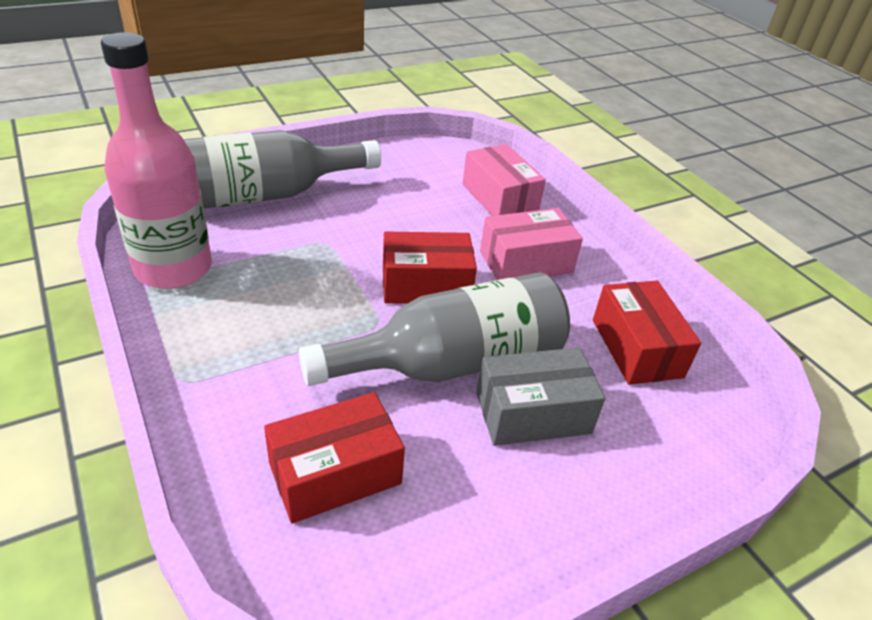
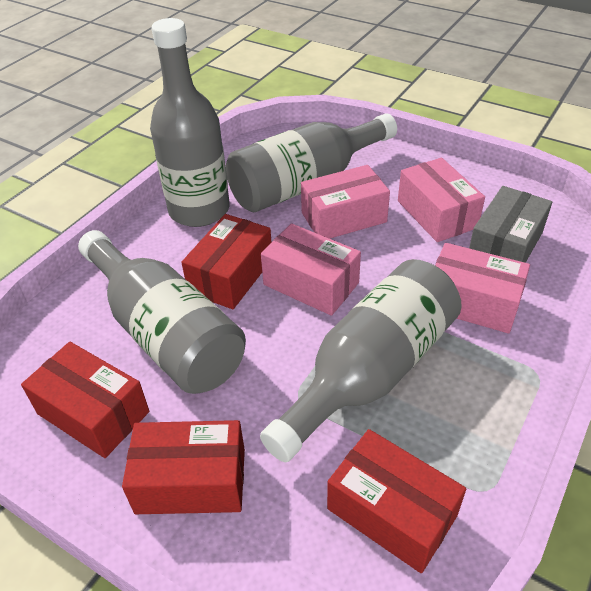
grey bottle: [184,130,381,208] [299,273,570,386] = 2 -> [78,230,246,394] [150,18,230,227] [226,113,397,212] [260,259,462,462] = 4
pink bottle: [101,32,212,289] = 1 -> none = 0
pink box: [462,144,546,216] [480,208,583,280] = 2 -> [261,223,361,316] [301,165,390,239] [398,158,485,242] [435,243,530,334] = 4
red box: [264,392,405,523] [383,232,477,304] [593,281,701,385] = 3 -> [21,342,149,458] [122,420,245,514] [181,214,271,309] [327,429,466,573] = 4

